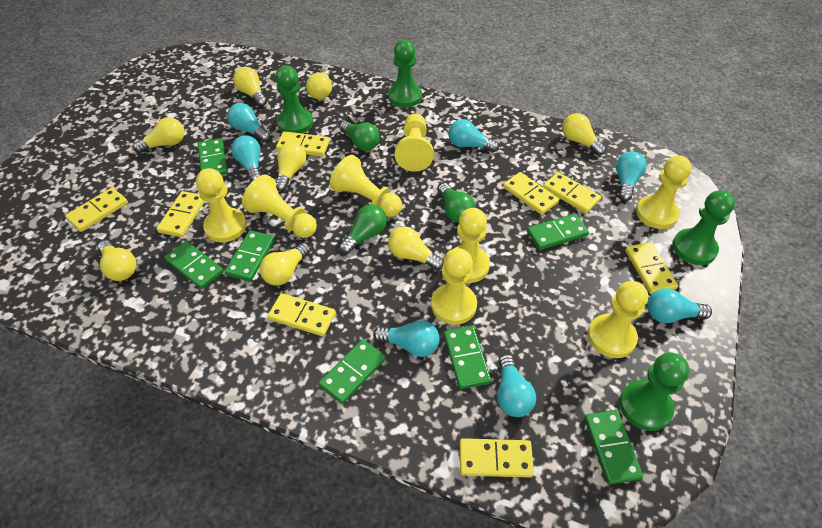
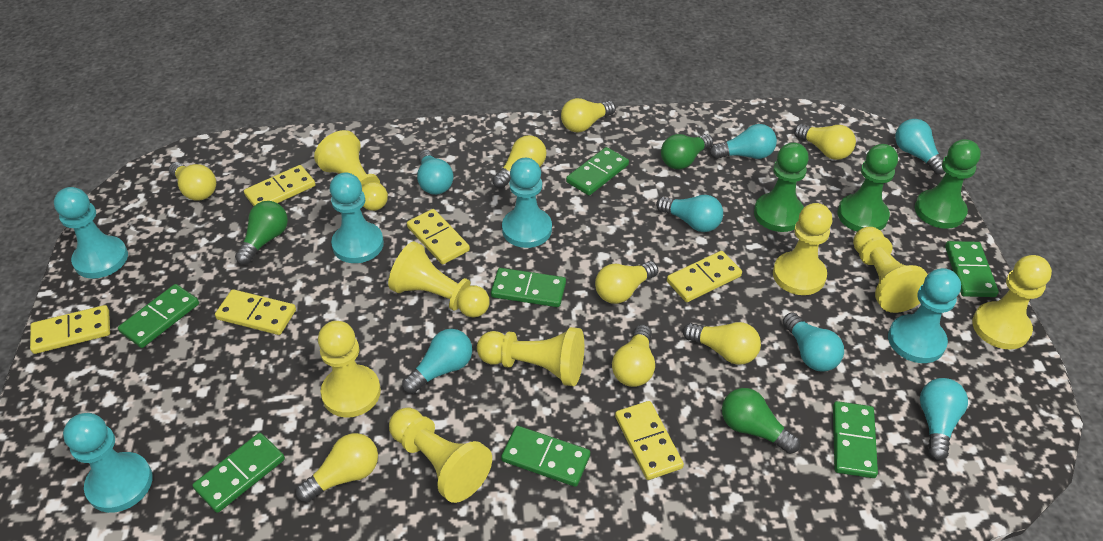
green pawn: [275,66,313,134] [388,40,422,108] [620,352,690,431] [673,190,735,265] = 4 -> [754,142,809,232] [837,144,898,232] [915,139,981,229] = 3
turquoise pawn: none = 0 -> [54,187,128,279] [63,413,153,513] [330,172,384,263] [502,158,552,248] [888,268,961,363] = 5
yellow domino: [65,187,128,232] [157,191,205,237] [268,293,336,336] [276,131,330,156] [460,438,534,478] [503,172,559,215] [543,172,601,213] [625,242,678,294] = 8 -> [30,305,110,354] [215,289,296,335] [244,165,316,206] [407,209,470,264] [615,401,684,480] [667,251,742,302] = 6

